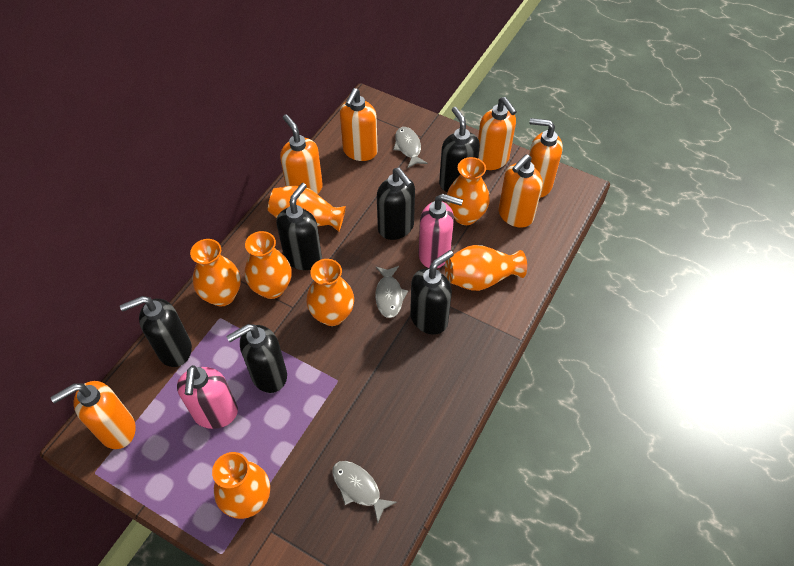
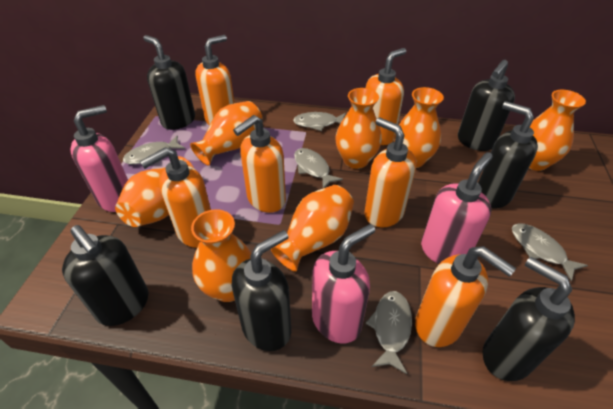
grey fish: [333,461,397,523] [375,266,408,318] [393,127,428,168] = 3 -> [123,136,185,165] [293,112,346,131] [294,148,343,188] [365,291,412,374] [512,223,588,281] = 5
pink soap dispenser: [177,365,238,429] [418,194,463,268] = 2 -> [70,105,128,212] [312,224,375,343] [421,152,493,264] = 3

